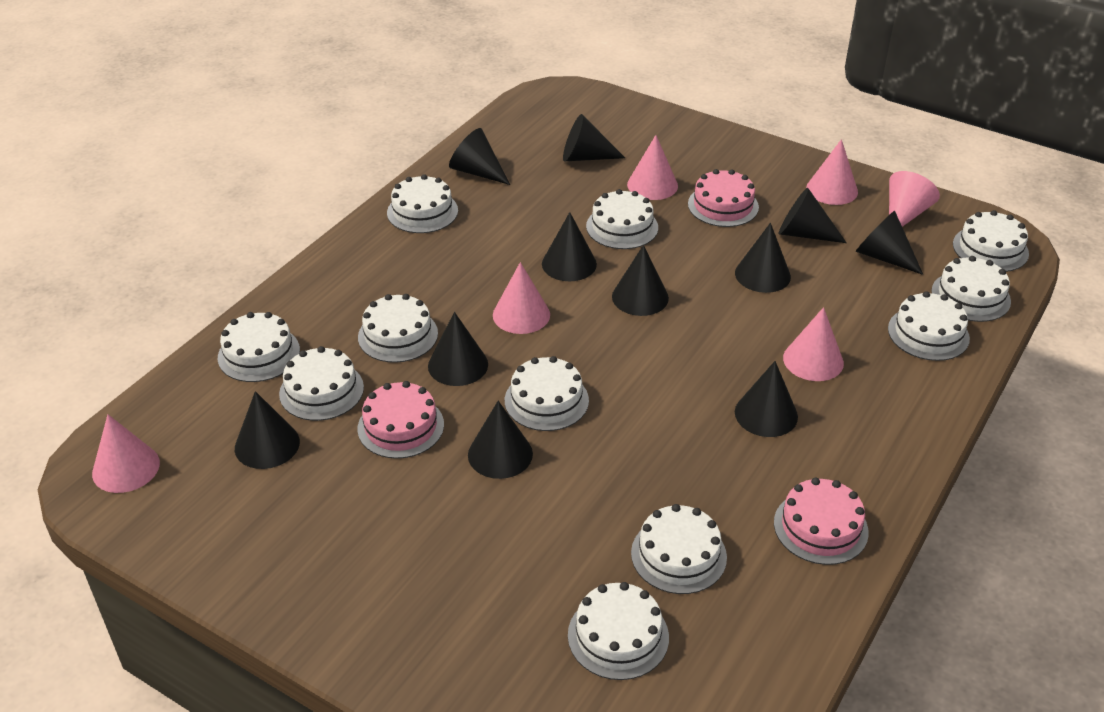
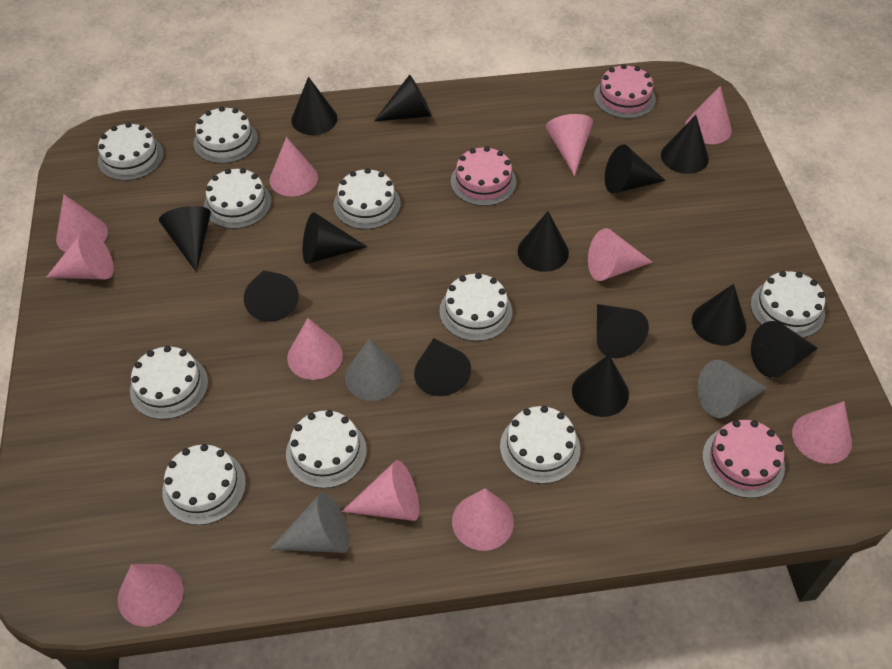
black cone: [235,391,300,469] [428,312,488,386] [449,128,510,185] [468,401,533,479] [542,212,597,281] [563,114,625,161] [612,245,669,316] [735,223,791,293] [735,361,798,437] [779,188,847,243] [856,211,923,275] = 11 -> [159,206,211,272] [244,270,299,322] [291,77,337,135] [303,212,367,264] [374,74,432,121] [414,338,471,396] [518,211,569,272] [572,355,629,417] [597,304,649,358] [605,144,666,193] [661,115,709,174] [692,284,746,345] [751,321,818,378] = 13
grey cone: none = 0 -> [270,492,349,553] [345,339,401,401] [698,360,767,418] = 3
pink cone: [92,414,160,493] [493,262,550,334] [627,135,678,200] [783,307,844,381] [806,139,858,205] [889,171,940,227] = 6 -> [46,230,114,280] [56,194,108,252] [118,564,184,627] [270,137,318,196] [287,318,343,380] [341,460,419,521] [452,488,514,551] [545,114,593,176] [588,228,652,281] [685,86,732,144] [792,401,852,464] = 11
white cake: [218,312,300,382] [279,346,364,421] [358,294,438,363] [387,174,458,233] [505,356,589,431] [568,582,669,680] [586,189,658,249] [631,504,727,594] [888,291,970,361] [931,256,1011,322] [953,210,1029,272] = 11 -> [98,122,164,181] [130,346,208,419] [162,444,246,525] [194,107,258,164] [204,168,271,229] [286,410,367,488] [334,168,401,229] [439,273,512,341] [500,406,580,484] [751,271,825,338] = 10

